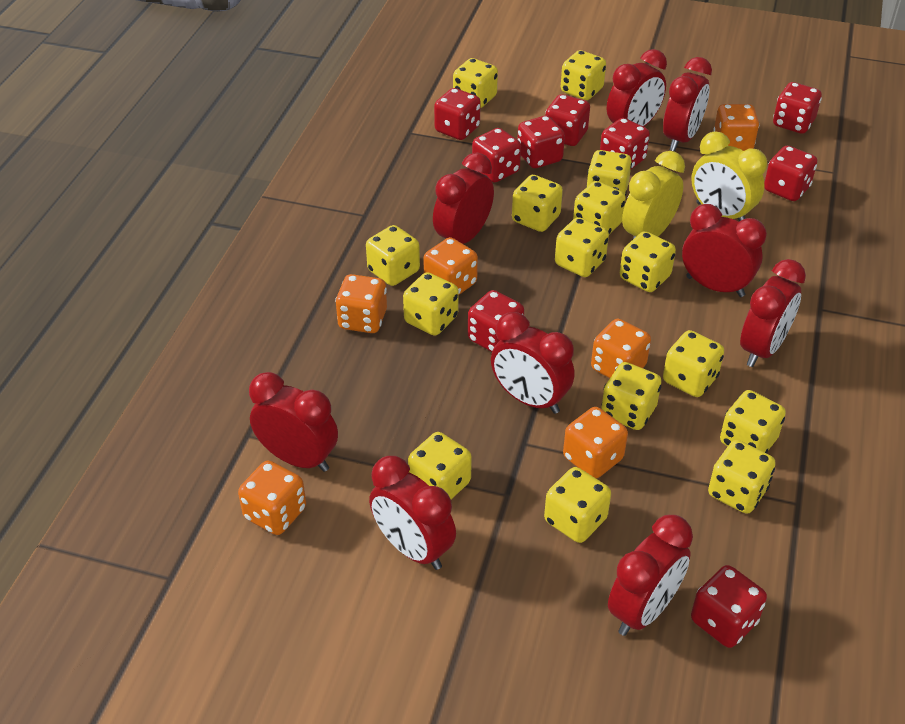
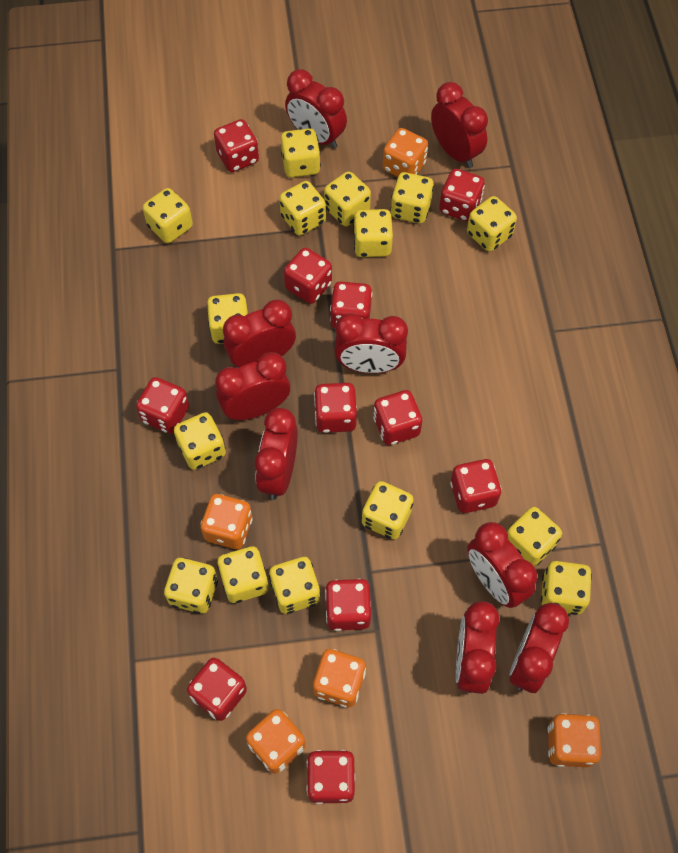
orange dice: [238,461,306,535] [335,274,387,333] [423,237,478,295] [563,407,628,479] [591,319,651,378] [713,104,759,151] = 6 -> [200,494,253,549] [246,709,306,774] [313,649,366,707] [383,128,428,177] [547,713,601,767] = 5
red dice: [434,88,481,140] [468,290,524,352] [472,128,521,183] [517,116,565,168] [545,94,590,146] [600,118,650,169] [691,565,767,648] [764,146,817,201] [773,82,822,134] = 9 -> [136,377,189,434] [187,658,247,721] [214,119,259,172] [284,248,332,304] [306,750,355,804] [314,383,357,433] [325,579,371,631] [330,282,372,329] [373,390,422,445] [439,169,485,221] [450,459,501,513] = 11
yellow clock: [622,151,685,239] [691,131,767,222] = 2 -> none = 0

